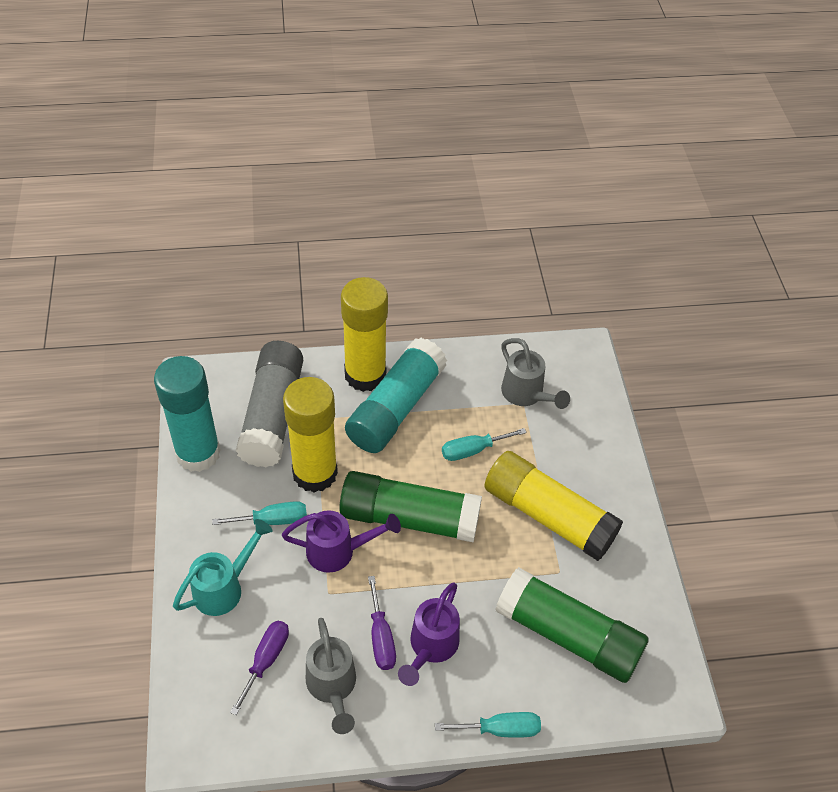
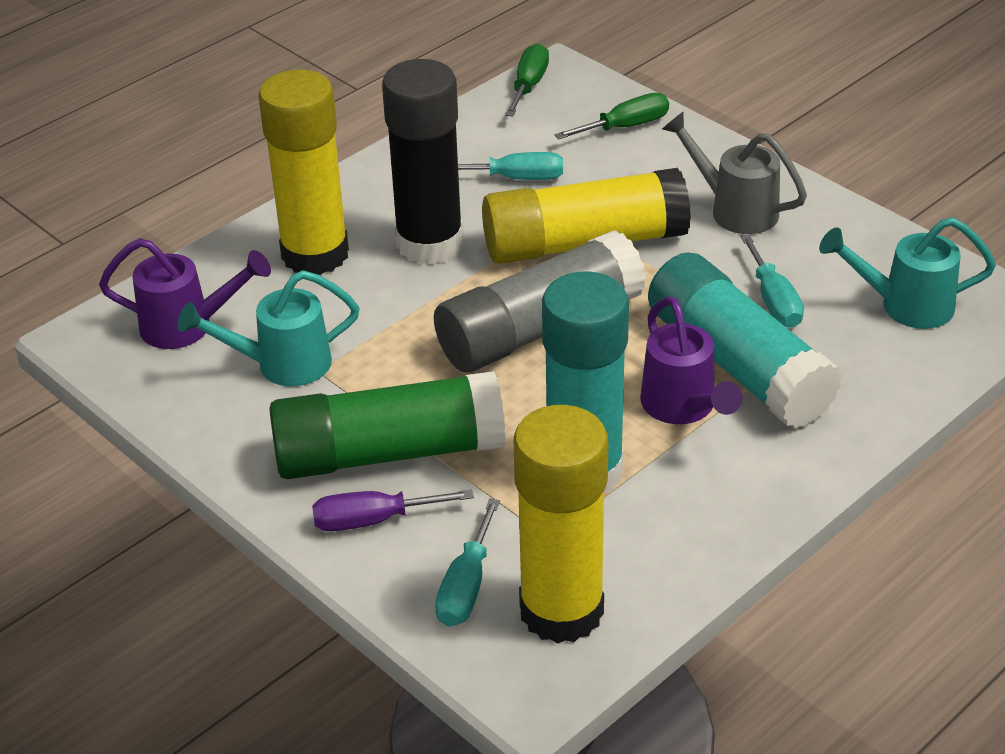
black glue stick: none = 0 -> [382,59,463,264] = 1
green glue stick: [339,471,482,543] [495,567,649,683] = 2 -> [269,371,506,479] = 1
green screwdriver: none = 0 -> [505,43,549,117] [554,93,669,140] = 2
grey watering can: [306,618,356,734] [501,338,570,409] = 2 -> [662,112,807,234] = 1
purple screwdriver: [230,621,289,715] [368,576,396,670] = 2 -> [312,490,474,531] = 1
turquoise watering can: [173,519,273,616] = 1 -> [177,270,360,386] [819,217,996,329] = 2

